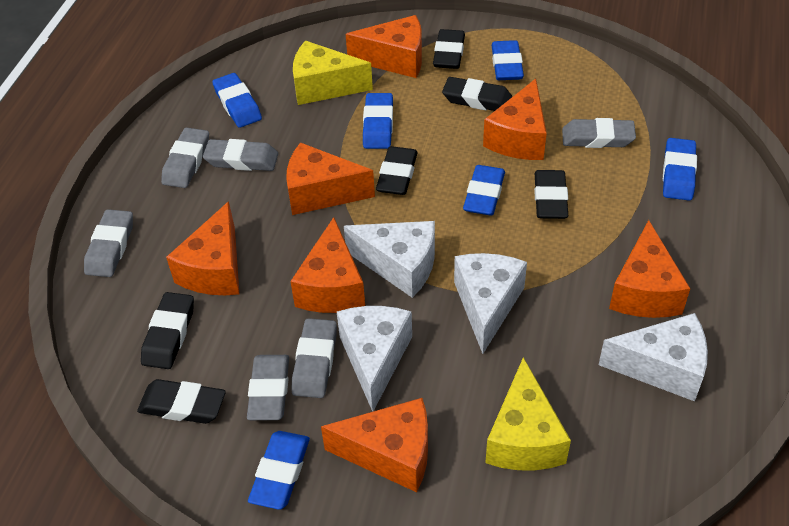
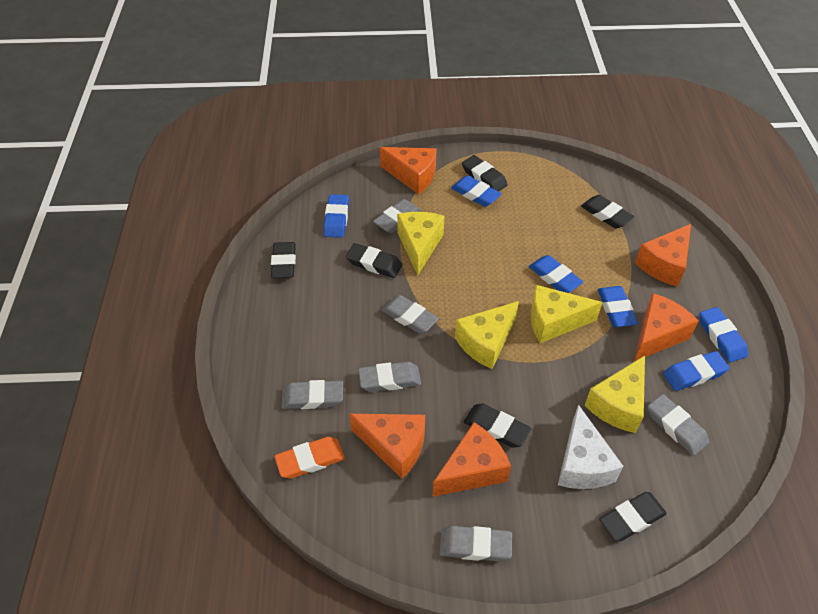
orange cheese: [166,201,239,295] [286,142,375,215] [290,217,365,313] [321,398,428,492] [346,15,422,78] [483,79,547,160] [609,220,691,318] = 7 -> [349,414,425,479] [380,147,436,194] [433,422,511,497] [634,293,699,362] [635,224,691,287] = 5
orange eraser: none = 0 -> [274,437,345,479] = 1
white cheese: [337,306,412,412] [344,221,435,298] [454,253,527,354] [599,313,708,401] = 4 -> [558,404,624,489] = 1
yellow cheese: [293,41,373,105] [485,357,571,470] = 2 -> [397,212,444,275] [455,301,519,369] [531,285,603,343] [585,356,645,433] = 4

